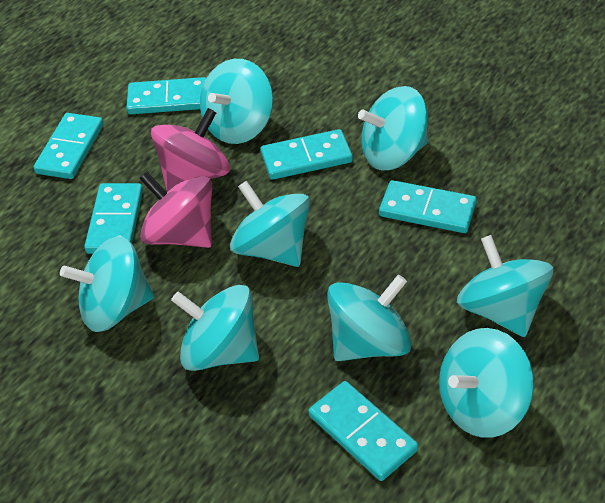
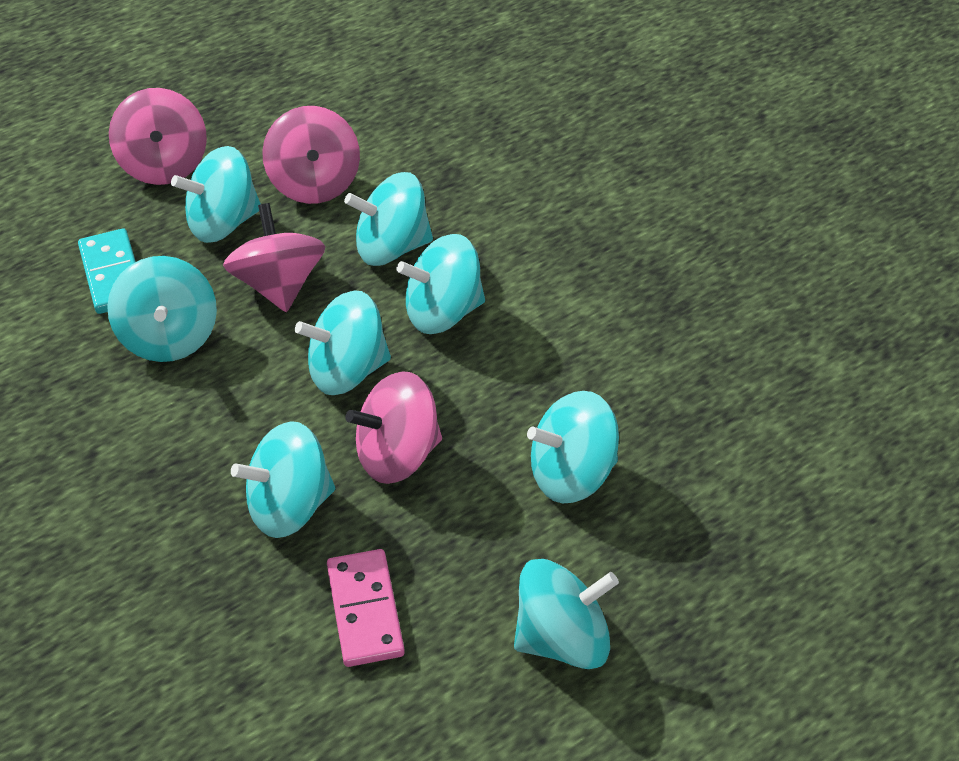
pink domino: none = 0 -> [327,549,405,667] = 1
pink spinning top: [139,171,212,248] [151,108,230,192] = 2 -> [109,88,207,185] [223,203,325,312] [262,106,360,204] [345,371,442,484] = 4
turquoise domino: [33,113,103,179] [84,183,143,254] [126,77,206,114] [261,129,353,180] [308,381,418,481] [379,180,477,233] = 6 -> [78,228,136,314] = 1

